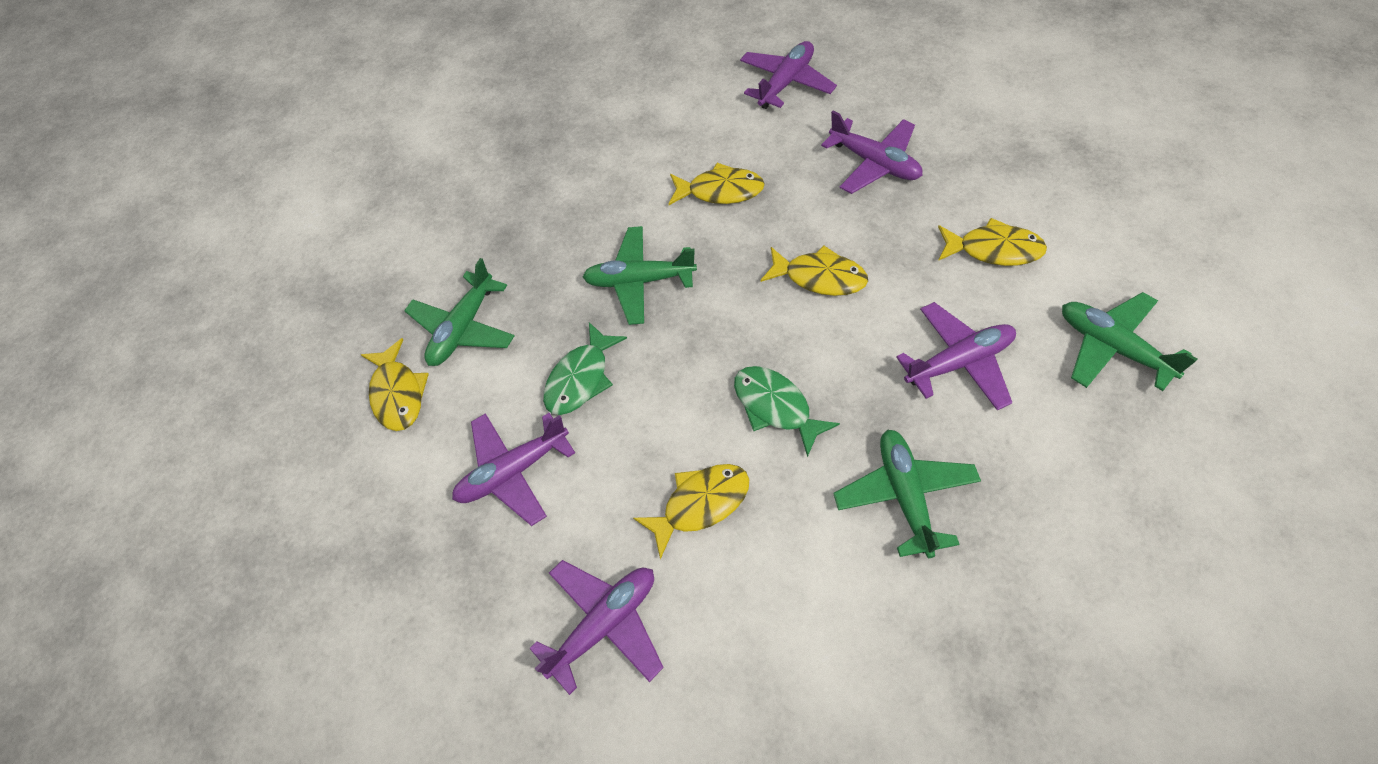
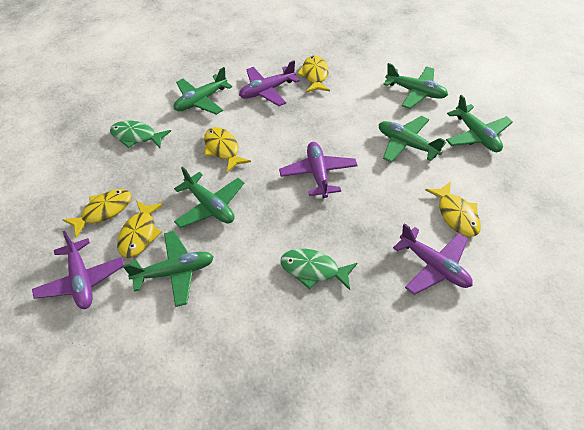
green plane: [404,258,514,366] [583,226,697,325] [833,430,981,558] [1062,292,1197,391] = 4 -> [123,231,214,307] [174,67,232,115] [174,167,244,228] [379,116,446,163] [383,63,448,109] [446,95,513,152] = 6
purple plane: [452,413,575,526] [529,560,664,695] [740,41,837,109] [821,111,923,194] [896,302,1016,410] = 5 -> [32,231,124,309] [239,60,300,106] [279,142,358,198] [393,223,473,295] = 4

